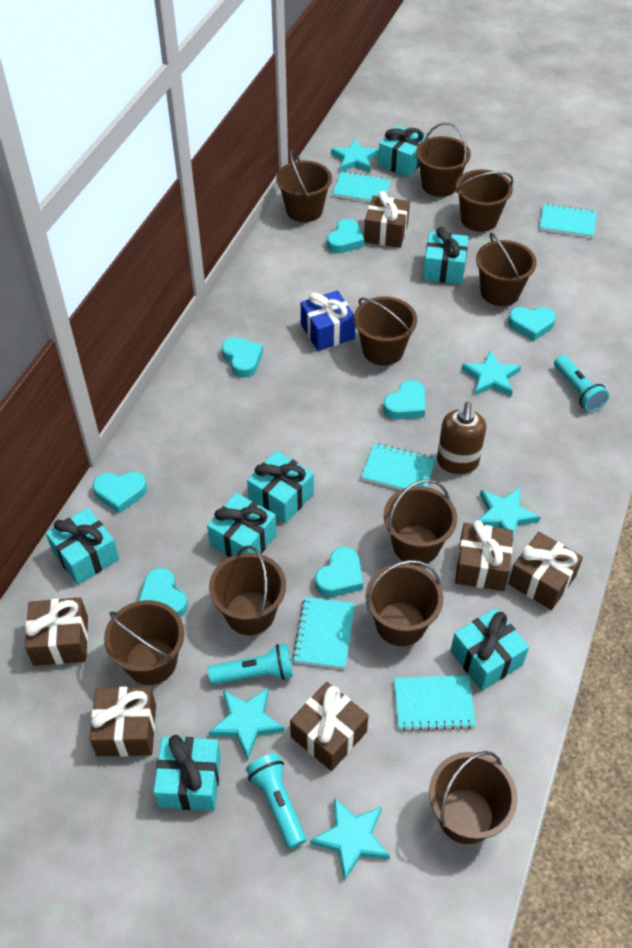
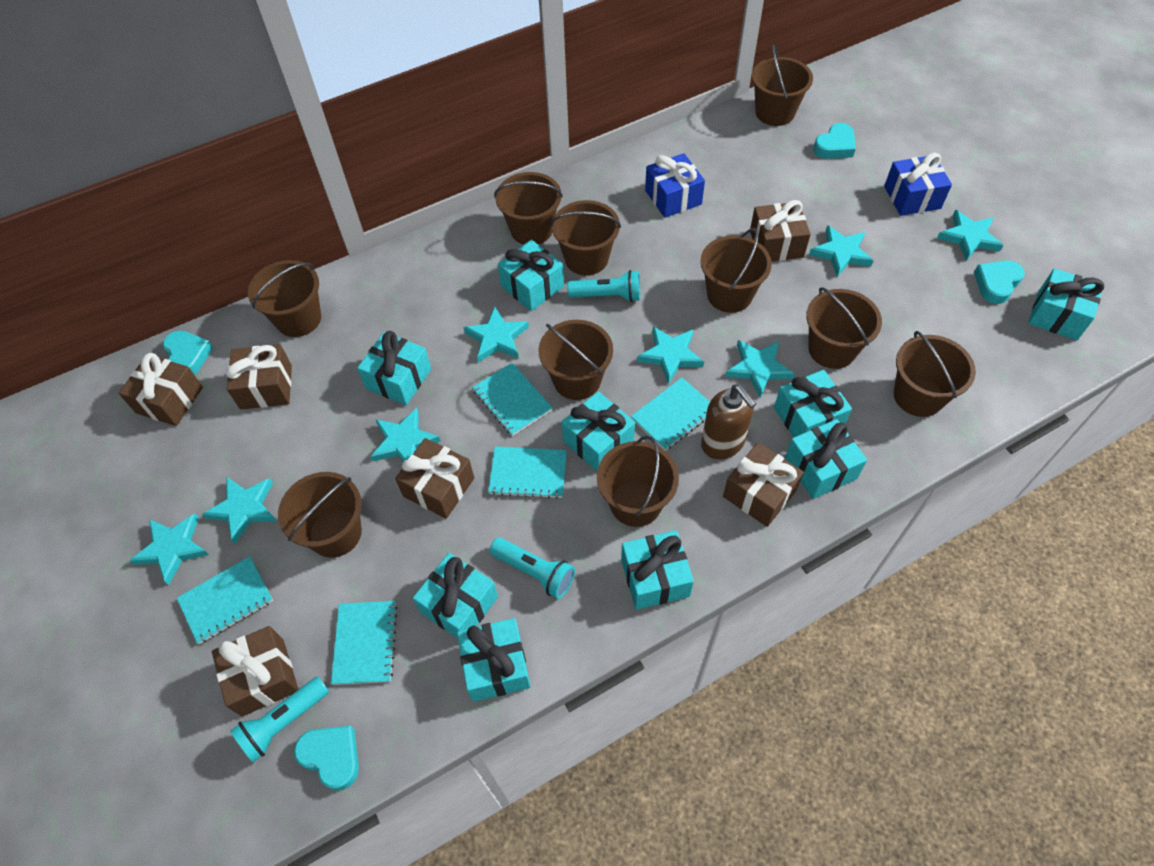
blue gift: [301,290,355,351] = 1 -> [645,153,705,218] [884,153,952,216] = 2
turquoise gift: [46,508,119,585] [153,735,221,811] [207,493,277,557] [247,451,314,524] [378,125,429,177] [423,227,468,284] [450,608,529,691] = 7 -> [357,331,431,405] [413,553,498,638] [457,618,531,702] [498,240,564,311] [562,391,635,471] [621,530,694,610] [774,370,852,438] [785,419,867,499] [1028,268,1104,340] = 9
turquoise heart: [93,471,147,514] [138,568,188,617] [222,337,263,378] [315,547,363,597] [327,219,365,253] [383,380,425,419] [508,307,556,341] = 7 -> [163,330,213,375] [294,726,359,791] [813,123,856,159] [974,260,1025,304] = 4
turquoise star: [209,688,285,760] [310,798,390,881] [331,139,379,173] [461,350,521,397] [478,487,541,542] = 5 -> [130,513,209,585] [202,477,277,544] [371,408,441,462] [464,307,529,362] [637,326,704,384] [725,340,795,398] [809,225,874,277] [937,210,1004,261] = 8

